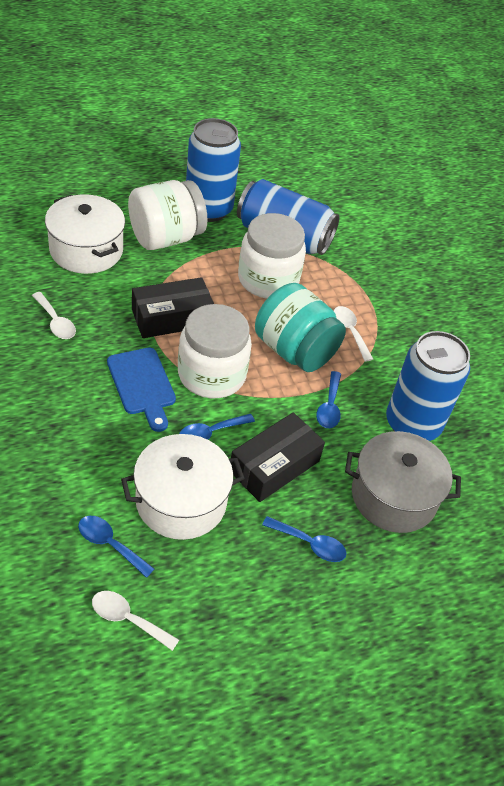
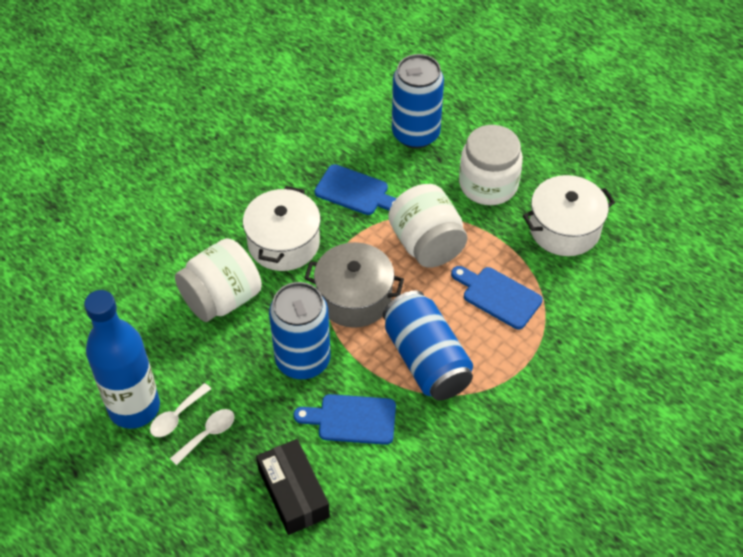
black box: [132,277,214,338] [231,412,325,502] = 2 -> [256,439,330,535] = 1
blue bottle: none = 0 -> [84,290,160,429] = 1
blue cutting board: [107,348,176,432] = 1 -> [294,394,396,445] [314,164,397,215] [451,266,543,329] = 3
blue spoon: [78,516,154,578] [179,414,255,440] [262,516,347,562] [316,371,341,428] = 4 -> none = 0
turquoise jar: [255,283,346,372] = 1 -> none = 0
white spoon: [32,292,76,339] [92,591,179,651] [334,306,373,362] = 3 -> [150,383,211,437] [170,409,235,465] = 2

